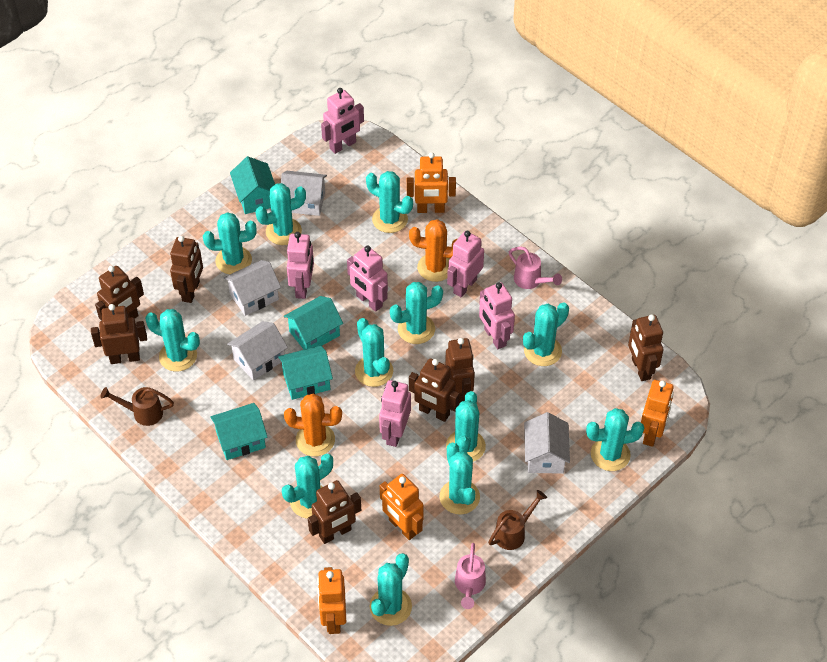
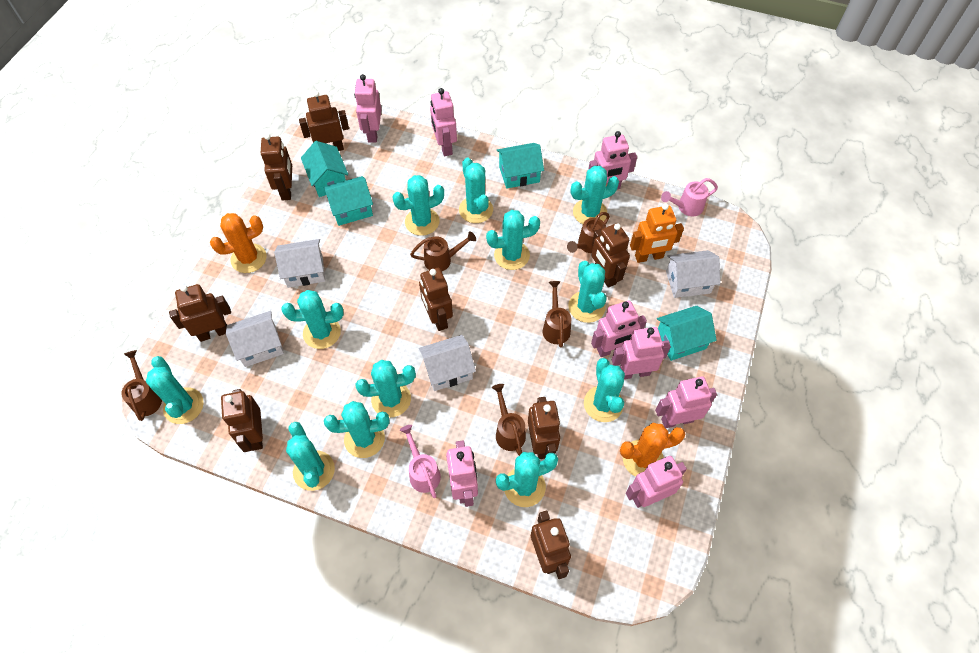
brown robot: [91,304,147,364] [95,266,144,321] [170,236,203,303] [308,480,361,544] [409,358,459,422] [445,338,475,404] [628,314,664,381] = 7 -> [169,284,231,342] [221,389,263,452] [261,134,292,201] [299,91,349,151] [419,268,453,331] [528,397,560,459] [531,510,571,579] [592,223,630,288] = 8
brown watering can: [100,387,174,426] [488,490,547,550] = 2 -> [121,350,162,421] [410,231,476,271] [492,384,526,456] [543,281,571,348] [567,212,610,253] = 5
orange robot: [317,567,346,634] [380,474,424,540] [407,152,456,213] [641,380,674,447] = 4 -> [630,203,684,263] = 1
pink robot: [287,232,314,299] [321,88,364,154] [347,246,388,312] [379,380,411,447] [447,231,484,297] [479,282,515,349] = 6 -> [354,74,381,143] [430,88,457,156] [446,440,478,507] [588,131,637,189] [591,300,647,357] [612,327,671,379] [626,456,687,508] [655,376,717,428] = 8

